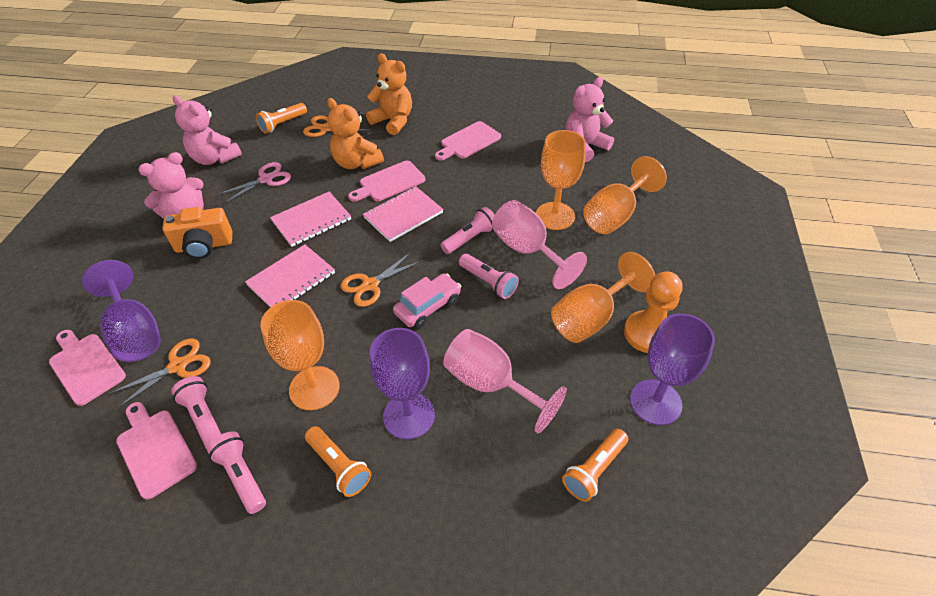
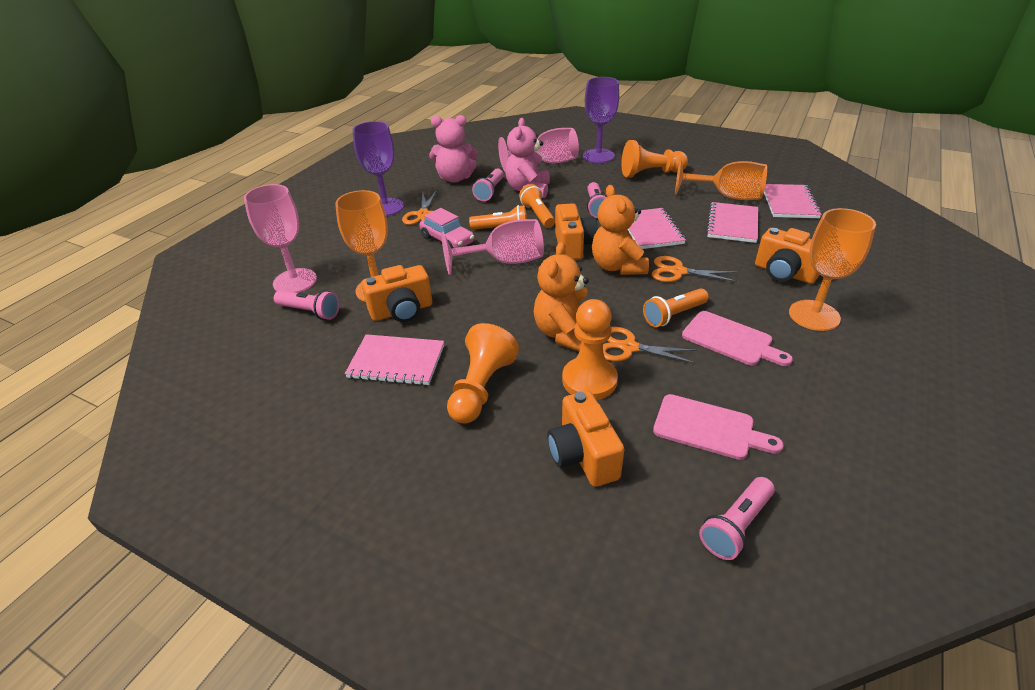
orange camera: [162,207,232,259] = 1 -> [362,265,432,322] [547,391,624,487] [555,203,598,260] [755,228,820,284] = 4
orange goblet: [260,300,340,410] [536,130,586,230] [551,252,655,343] [583,156,667,234] = 4 -> [335,190,388,302] [675,157,767,200] [789,208,876,331] = 3
orange pawn: [624,271,683,353] = 1 -> [447,323,519,424] [562,299,618,400] [622,140,688,177] = 3
pink cutting board: [49,330,126,406] [116,402,197,500] [348,161,425,201] [435,121,501,160] = 4 -> [653,394,784,460] [682,311,793,366] = 2
pink goblet: [443,329,567,433] [492,200,587,289] = 2 -> [244,184,317,293] [441,219,544,275] [498,128,579,171] = 3
pink notebook: [245,244,335,307] [270,191,351,247] [363,186,443,242] = 3 -> [345,334,444,385] [627,208,686,249] [706,202,758,243] [764,184,822,218] = 4
pink scissors: [217,162,291,204] = 1 -> none = 0
pink teddy bear: [138,152,204,219] [173,95,242,165] [566,77,614,162] = 3 -> [429,115,478,183] [505,118,550,198] = 2
purple goblet: [82,260,161,362] [370,328,435,440] [630,313,715,425] = 3 -> [352,121,404,216] [583,77,619,163] = 2

